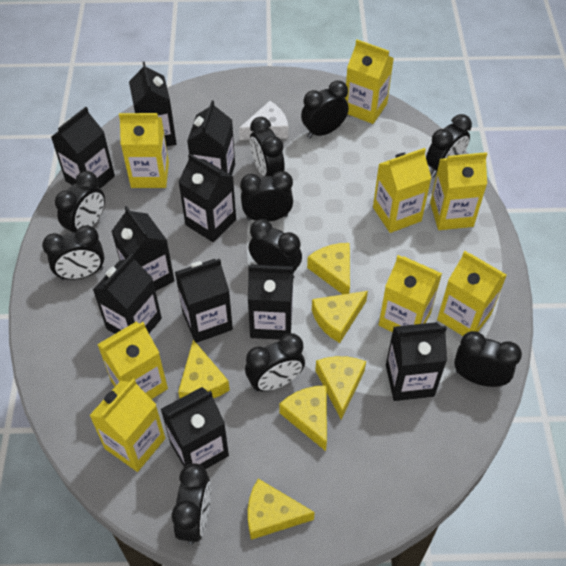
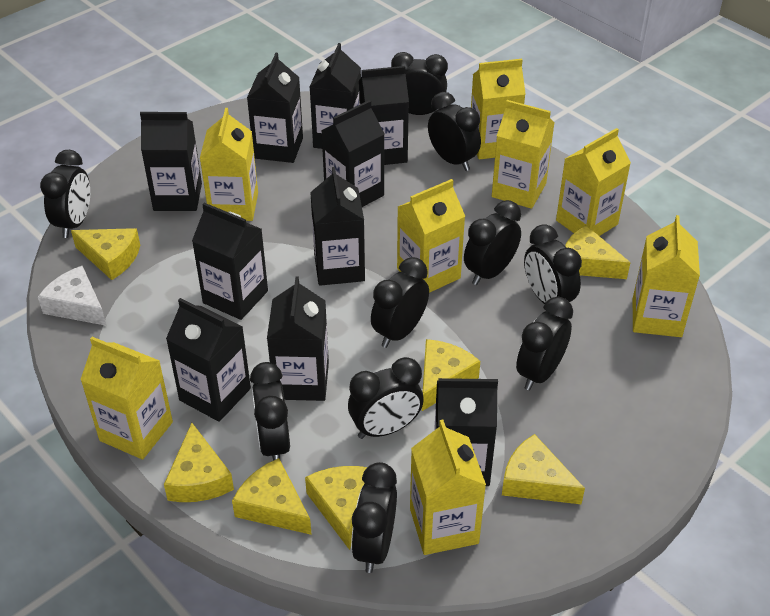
yellow cheese: [178,340,230,398] [248,479,315,540] [279,385,327,451] [307,243,350,294] [312,291,368,343] [315,356,366,419] = 6 -> [71,228,140,280] [164,423,234,502] [232,458,312,535] [305,466,368,550] [422,339,480,411] [502,434,585,504] [565,225,631,279] = 7

